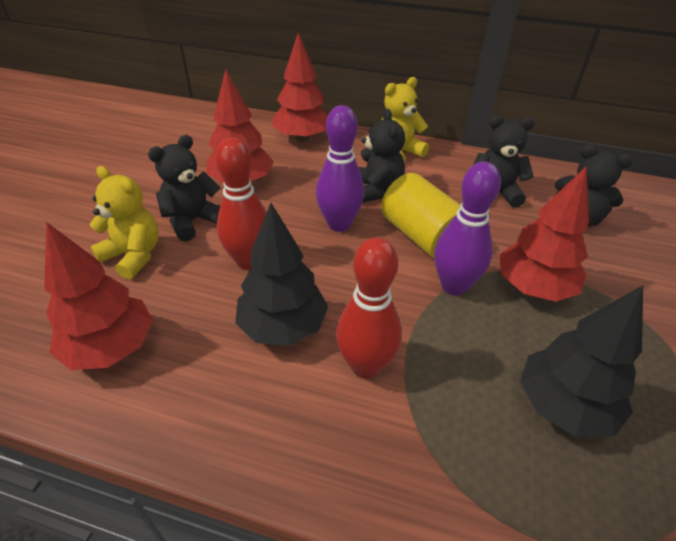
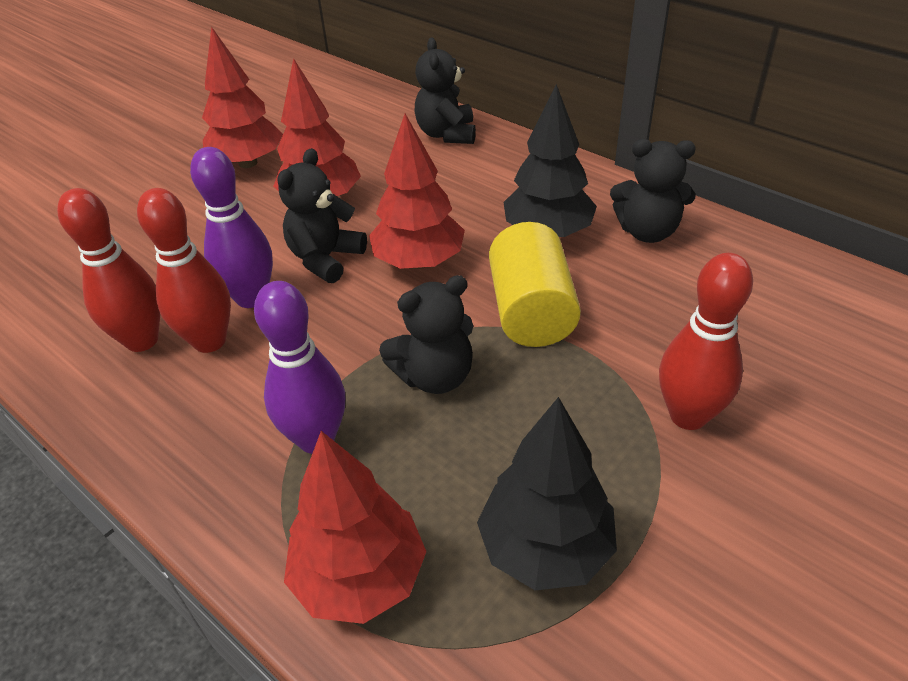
red bowling pin: [215,137,267,270] [336,238,402,379] = 2 -> [57,188,160,352] [137,188,231,353] [659,253,753,430] = 3
yellow teddy bear: [90,166,158,280] [382,77,429,162] = 2 -> none = 0

